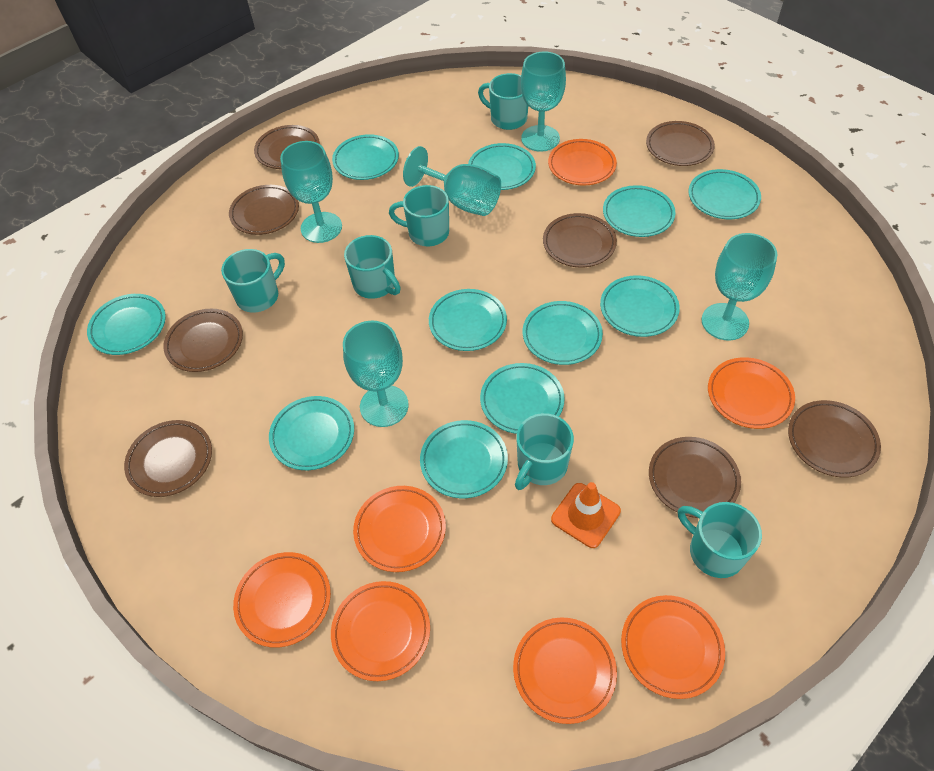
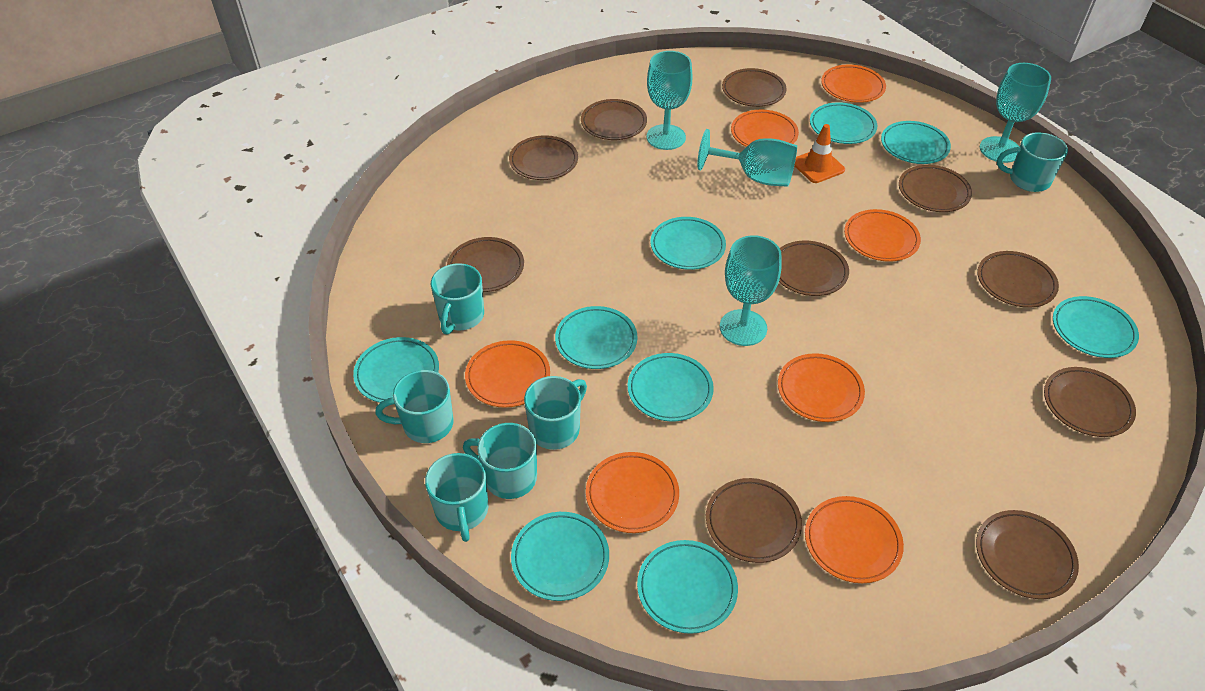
brown plate: [124,420,212,497] [163,309,243,372] [229,185,299,235] [254,125,320,169] [543,213,617,268] [646,121,715,166] [649,437,741,518] [788,400,881,477] = 8 -> [447,237,524,292] [509,135,578,180] [581,99,647,140] [706,478,802,563] [722,68,786,107] [779,240,849,296] [899,165,972,212] [976,510,1079,599] [977,251,1059,308] [1044,367,1136,437] = 10
turquoise goblet: [280,141,342,243] [343,320,409,427] [403,146,501,216] [521,52,566,152] [702,233,778,341] = 5 -> [647,51,693,150] [697,129,797,187] [720,235,782,346] [980,63,1051,163] = 4
turquoise plate: [87,294,166,355] [269,396,354,470] [332,134,399,180] [420,420,508,498] [429,289,507,351] [468,143,536,190] [480,363,565,434] [523,301,603,365] [600,275,680,337] [603,185,676,237] [688,169,761,219] = 11 -> [353,337,439,403] [511,512,609,601] [555,306,637,369] [627,353,714,422] [637,540,738,634] [650,217,726,270] [810,102,877,144] [881,121,951,164] [1053,296,1139,358] = 9

